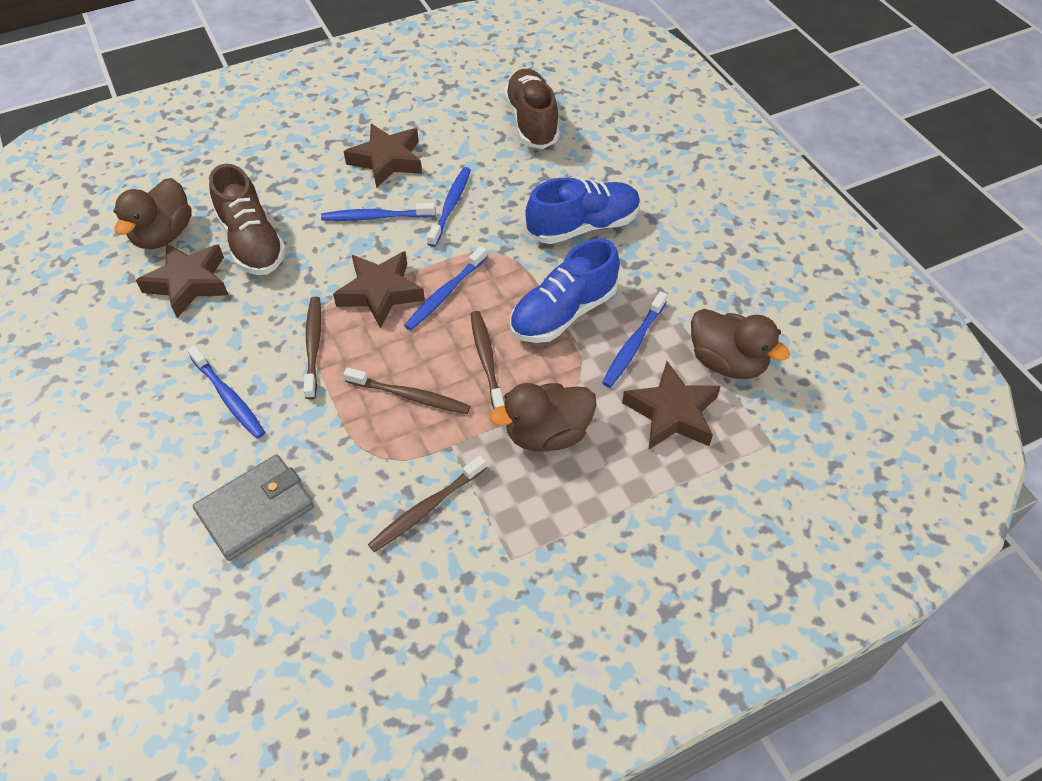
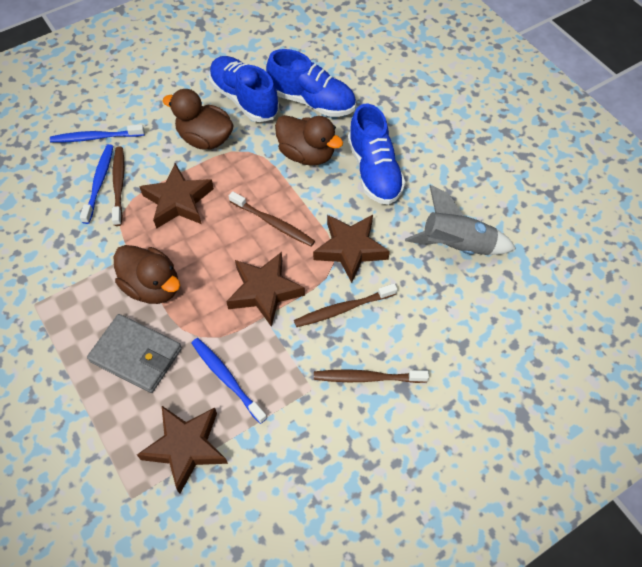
blue shoe: [510,238,620,343] [525,177,640,244] = 2 -> [209,56,279,122] [266,49,356,117] [348,104,405,205] = 3
blue toothbrush: [187,346,265,439] [321,203,435,221] [404,246,487,330] [427,167,471,247] [602,291,667,388] = 5 -> [50,124,145,143] [80,144,113,224] [191,338,267,424] = 3
brown shoe: [209,164,286,275] [504,69,560,149] = 2 -> none = 0
grey rocket: none = 0 -> [405,185,516,255] = 1

